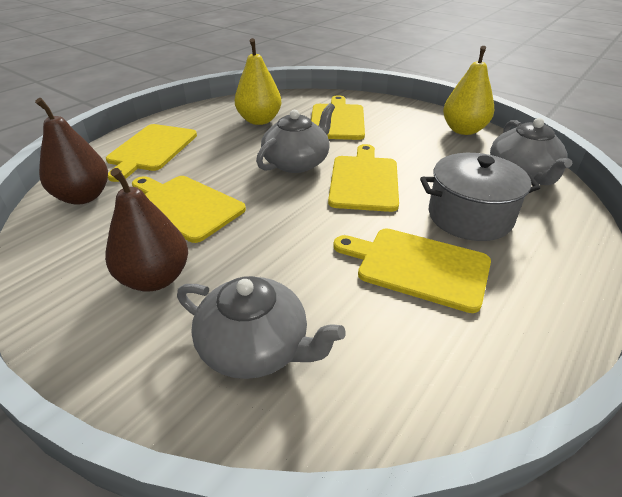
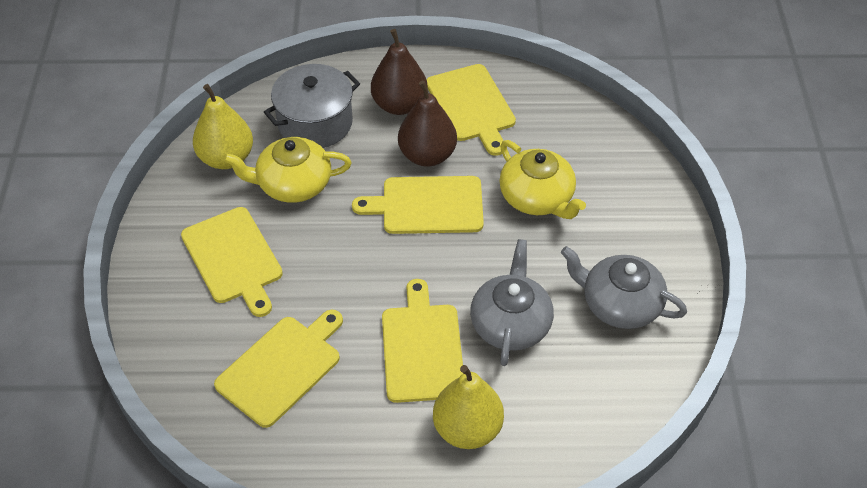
grey teapot: [177,276,346,379] [256,103,335,173] [490,118,572,185] = 3 -> [470,239,554,366] [561,246,687,329] = 2
yellow teapot: none = 0 -> [223,137,351,203] [499,140,586,219] = 2

